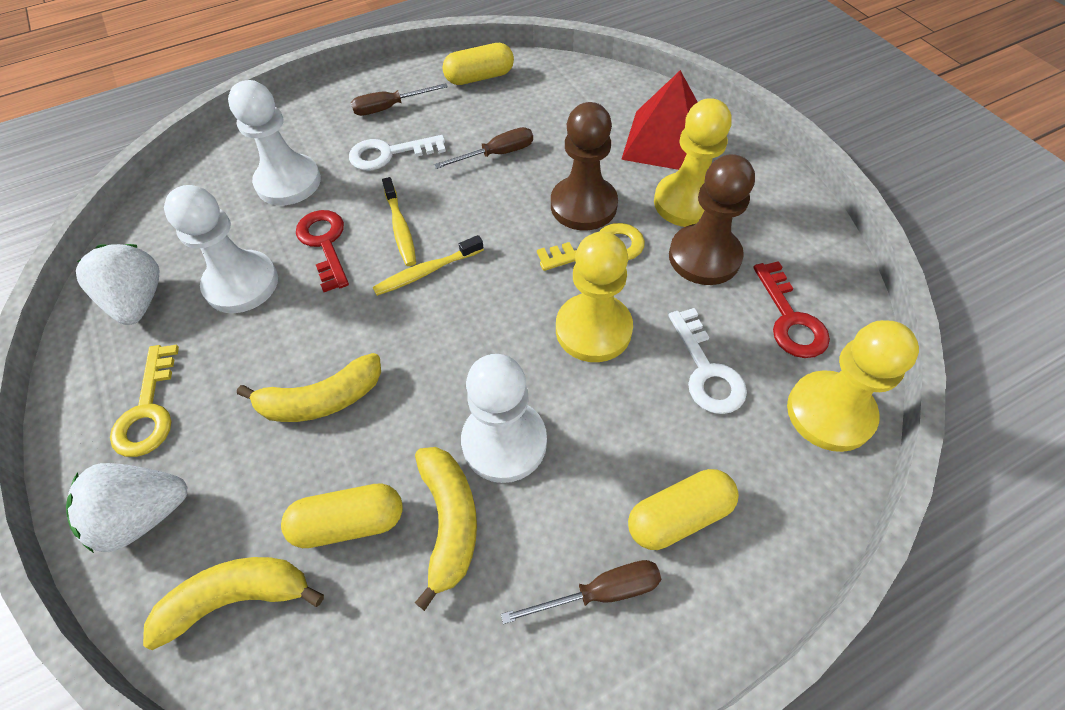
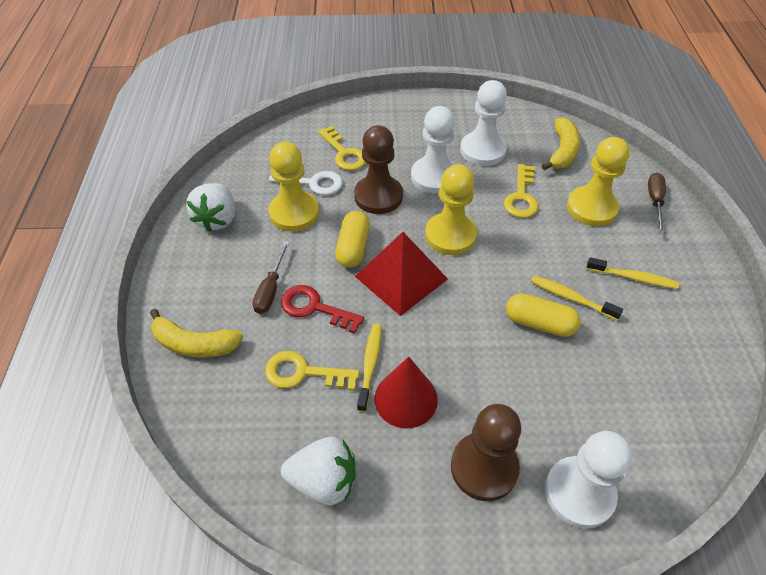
brown screwdriver: [351,83,448,116] [434,127,533,169] [501,560,661,624] = 3 -> [252,241,290,314] [648,173,666,234] = 2
red cone: none = 0 -> [374,357,438,428] = 1
red key: [296,210,349,292] [753,261,830,358] = 2 -> [281,285,364,334] = 1
white key: [349,135,446,170] [668,308,747,414] = 2 -> [269,171,343,195] = 1
yellow banana: [143,557,324,650] [237,353,381,422] [415,447,477,611] = 3 -> [150,308,243,358] [542,117,580,170] = 2
yellow capsule: [281,483,403,548] [442,43,514,85] [628,469,739,550] = 3 -> [335,211,370,268] [506,293,581,337] = 2
yellow key: [110,345,179,457] [537,223,645,271] = 2 -> [265,351,360,391] [318,126,366,171] [504,164,539,218] = 3
yellow toothbrush: [373,235,484,296] [382,177,416,266] = 2 -> [357,324,382,412] [531,276,623,320] [586,257,679,289] = 3

